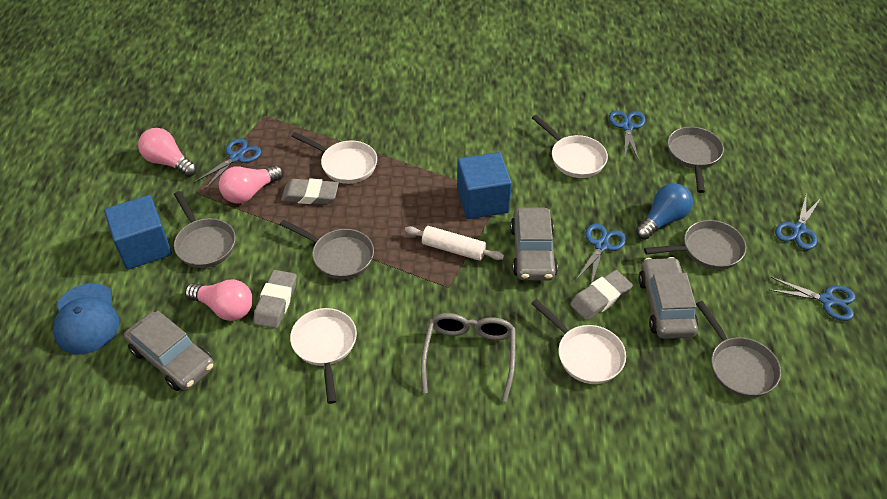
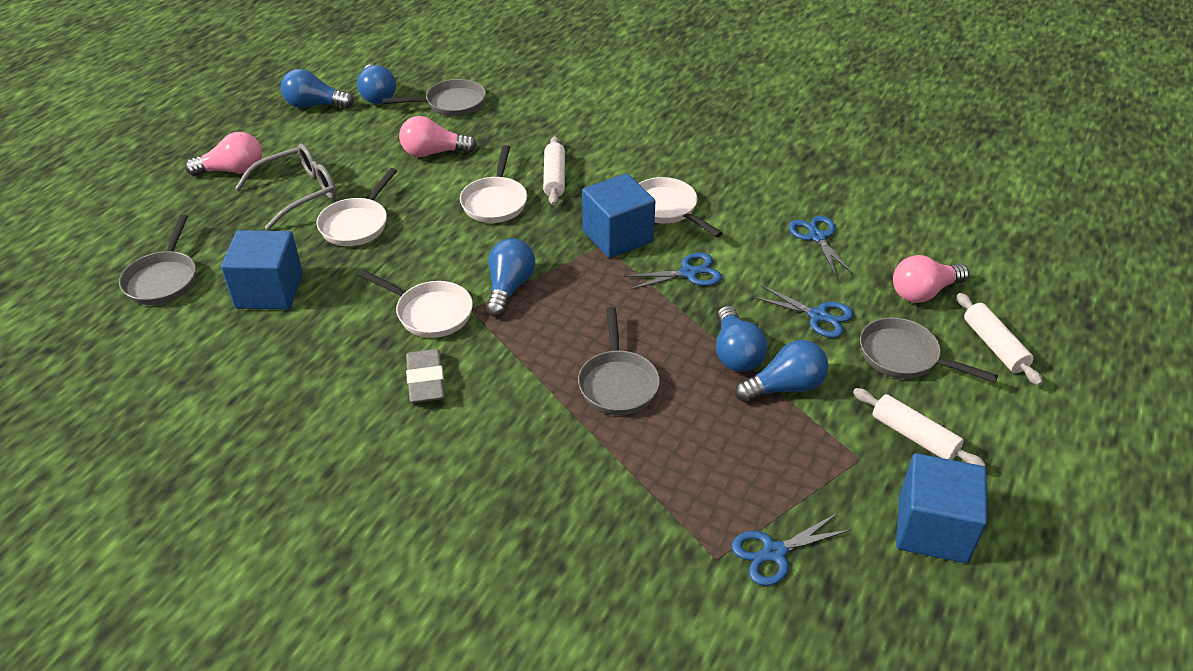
blue cap: [53,283,120,354] = 1 -> none = 0
blue cube: [104,195,172,270] [457,152,512,219] = 2 -> [221,230,303,309] [582,173,656,258] [896,453,987,563] = 3
blue light bulb: [636,183,693,240] = 1 -> [281,69,354,108] [357,64,396,104] [486,238,535,317] [716,306,768,372] [735,340,828,403] = 5
blue scissors: [195,138,261,189] [576,224,626,283] [609,110,645,160] [770,277,856,321] [775,195,821,250] = 5 -> [624,252,722,290] [731,513,852,586] [752,285,853,338] [789,216,853,276] = 4
grey car: [124,311,214,391] [510,208,558,281] [638,257,698,339] = 3 -> none = 0
grey eraser: [253,270,297,329] [281,179,339,204] [570,270,633,320] = 3 -> [406,349,445,403] = 1
grey pan: [174,191,236,268] [280,220,374,279] [644,220,746,270] [667,127,724,193] [696,301,781,398] = 5 -> [119,215,196,305] [383,79,486,116] [578,307,660,415] [860,317,998,383] = 4
white rolling pin: [405,226,504,261] = 1 -> [543,136,565,205] [853,388,986,467] [957,293,1043,386] = 3

